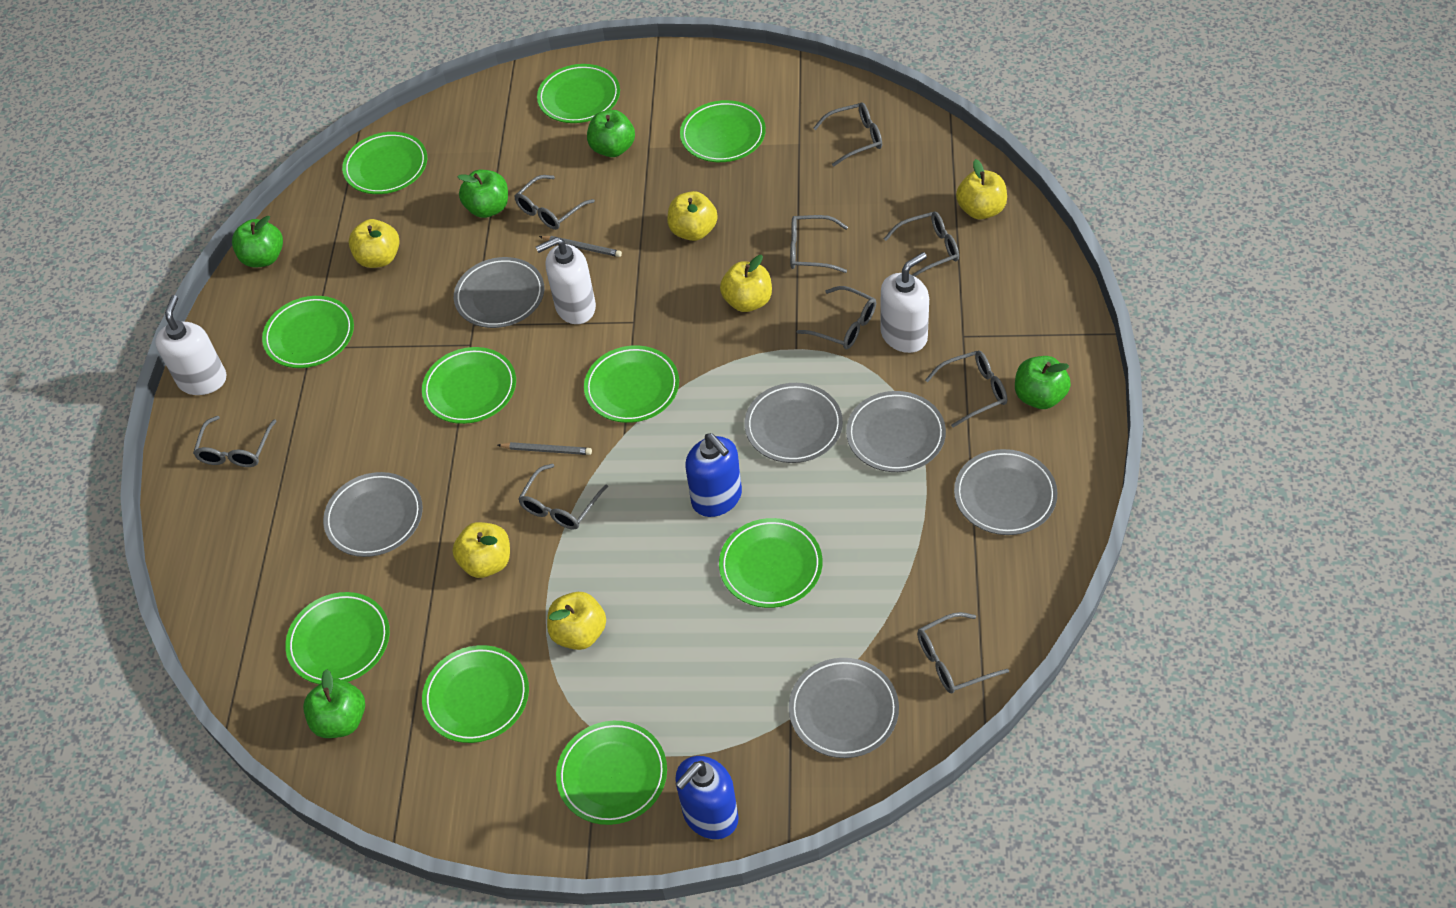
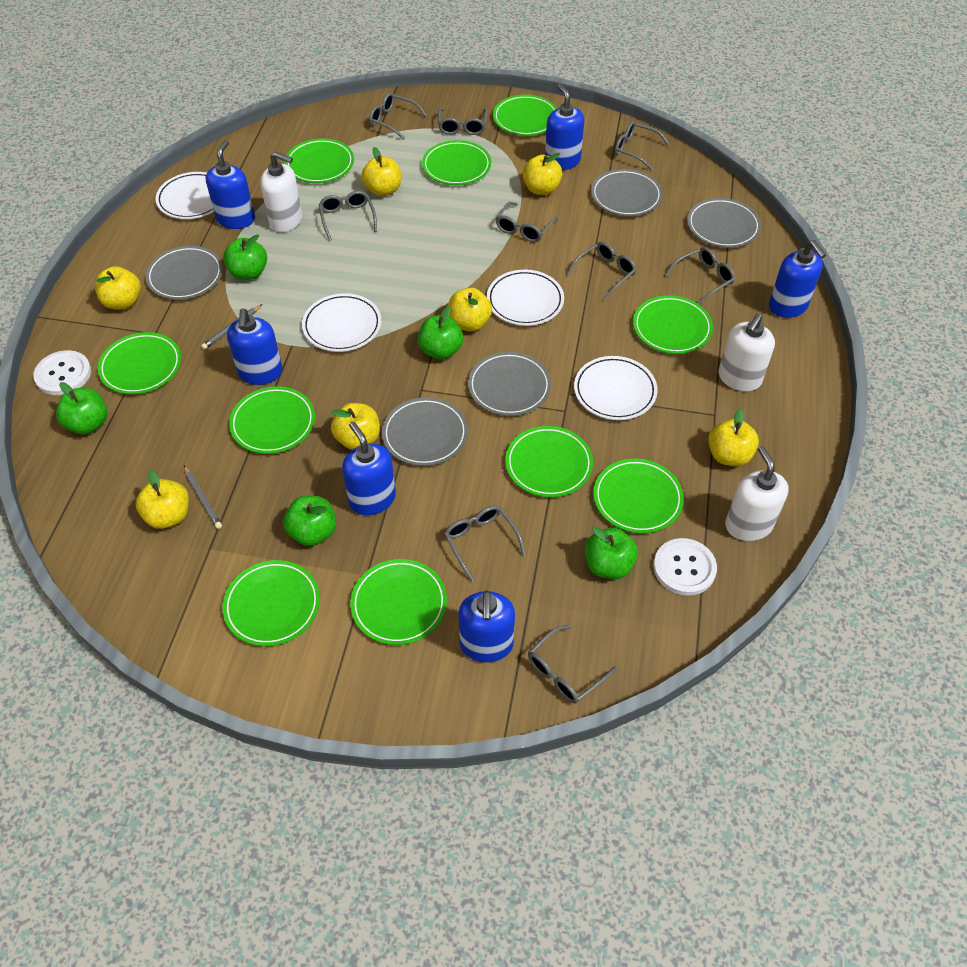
blue soap dispenser: [675,756,739,839] [685,433,742,517] = 2 -> [206,140,255,229] [227,308,283,385] [342,421,396,515] [458,591,515,663] [545,84,584,170] [769,240,826,318] = 6
grey plate: [323,472,423,557] [454,257,544,328] [745,383,843,463] [789,658,899,758] [846,391,946,472] [954,449,1057,535] = 6 -> [145,246,223,300] [382,397,468,466] [468,352,551,416] [591,169,663,216] [687,198,761,248] = 5
white button: none = 0 -> [33,350,91,395] [653,538,717,596] = 2
white plate: none = 0 -> [155,172,214,219] [302,293,381,352] [487,270,564,326] [574,356,658,420] = 4
yellow apple: [349,219,400,268] [452,522,510,578] [547,592,606,650] [667,191,718,241] [720,255,772,312] [956,159,1007,220] = 6 -> [95,266,141,310] [136,470,189,529] [331,403,380,450] [361,147,401,197] [448,288,492,332] [522,153,562,195] [708,409,759,466] = 7

